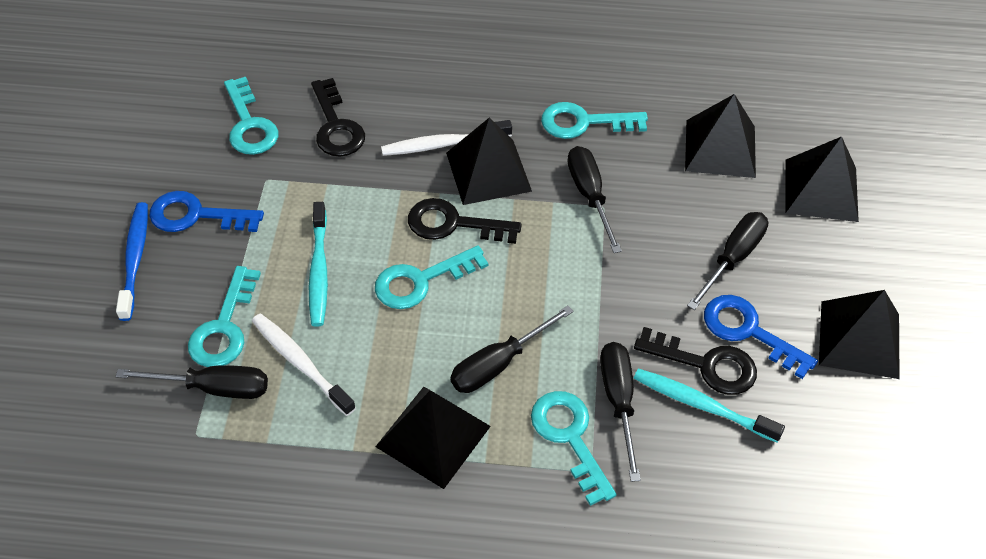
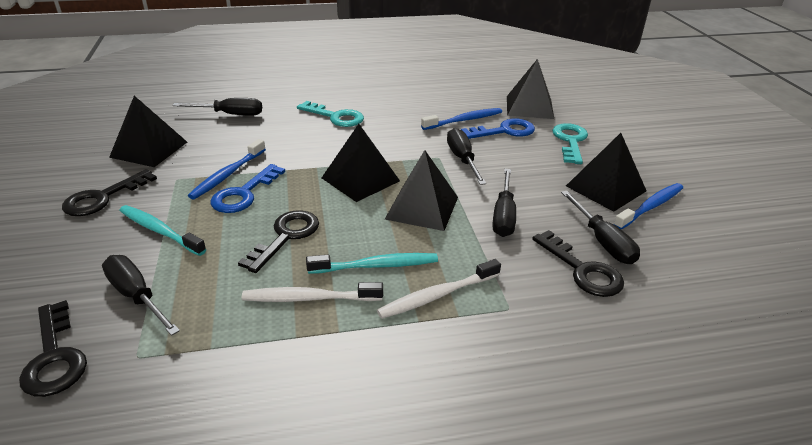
black key: [311,78,365,157] [408,198,522,244] [634,327,757,395] = 3 -> [19,300,87,397] [62,169,157,216] [238,210,319,273] [532,230,624,297] = 4
blue toothbrush: [116,202,148,321] = 1 -> [188,139,266,200] [421,108,502,130] [614,183,683,229] = 3
turquoise key: [188,266,261,367] [224,77,278,155] [375,245,488,309] [531,391,617,506] [541,102,648,139] = 5 -> [297,101,364,127] [552,123,588,164] = 2

